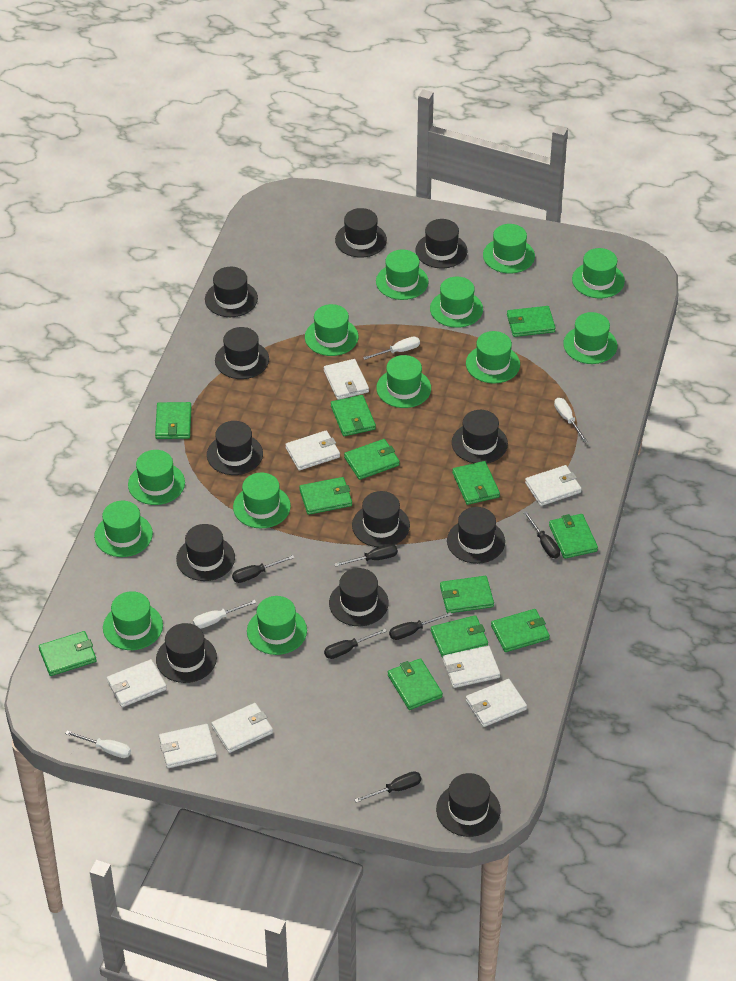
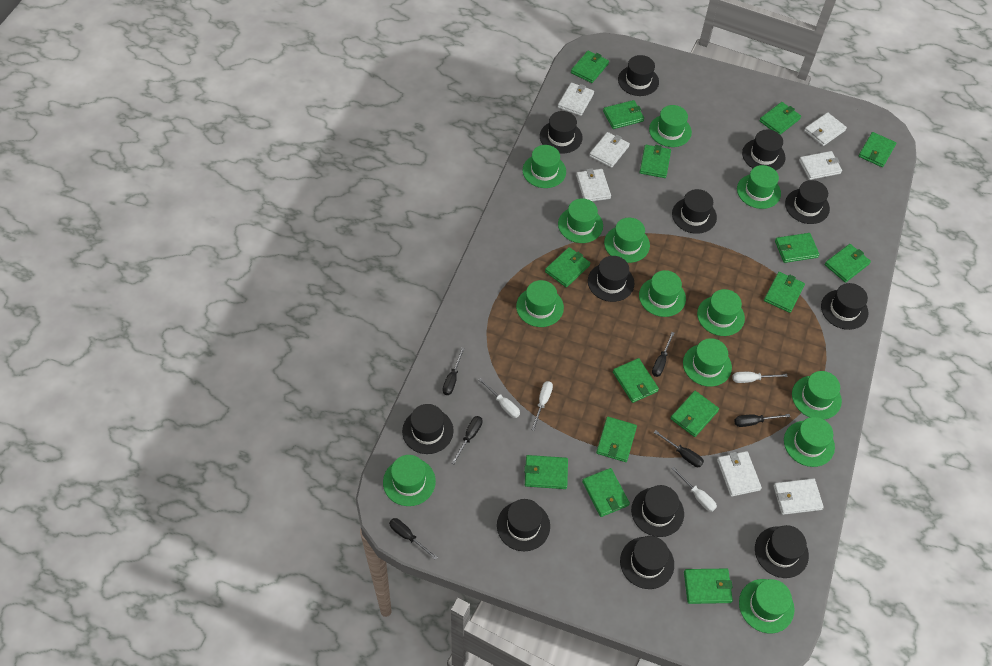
green wallet: [39,631,97,676] [155,402,192,439] [299,477,352,515] [331,395,376,436] [344,439,400,480] [388,658,443,710] [431,615,488,658] [440,576,494,613] [452,461,500,505] [491,609,550,652] [507,306,556,337] [549,514,598,559] = 12 -> [524,455,568,489] [545,247,590,288] [571,51,609,83] [582,468,630,517] [596,417,637,462] [603,100,644,129] [613,358,659,403] [639,145,671,178] [670,391,719,437] [684,569,733,604] [759,102,801,135] [764,272,805,313] [775,233,820,263] [825,244,871,283] [858,132,896,167] = 15
white wallet: [107,659,167,707] [159,724,216,768] [211,703,273,753] [285,431,340,471] [324,359,369,400] [443,646,500,688] [466,679,527,727] [525,465,581,506] = 8 -> [558,83,594,116] [576,168,611,201] [589,132,630,168] [717,451,762,497] [773,478,824,515] [799,151,842,180] [804,112,847,146] = 7

